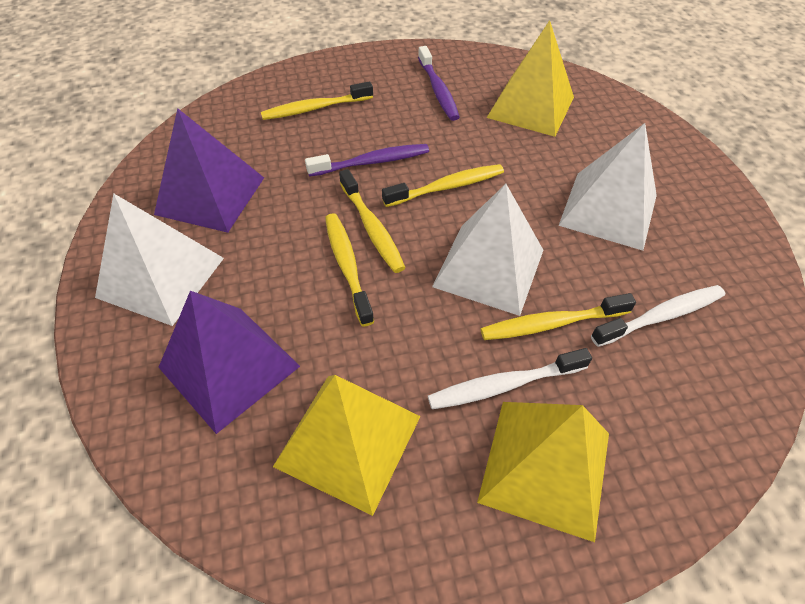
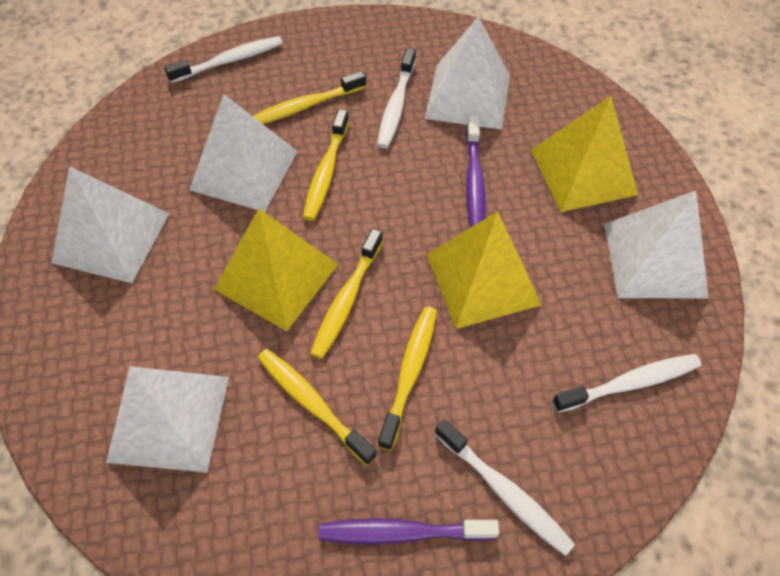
purple pyramid: [154,108,264,233] [158,291,300,434] = 2 -> none = 0
white pyramid: [95,193,224,326] [432,184,543,316] [558,123,657,251] = 3 -> [52,166,169,283] [106,366,229,473] [189,94,298,212] [425,16,510,130] [604,190,709,298] = 5
white toothbrush: [428,348,592,409] [591,285,725,347] = 2 -> [164,36,283,83] [377,48,416,149] [435,419,575,556] [552,354,701,413] = 4

